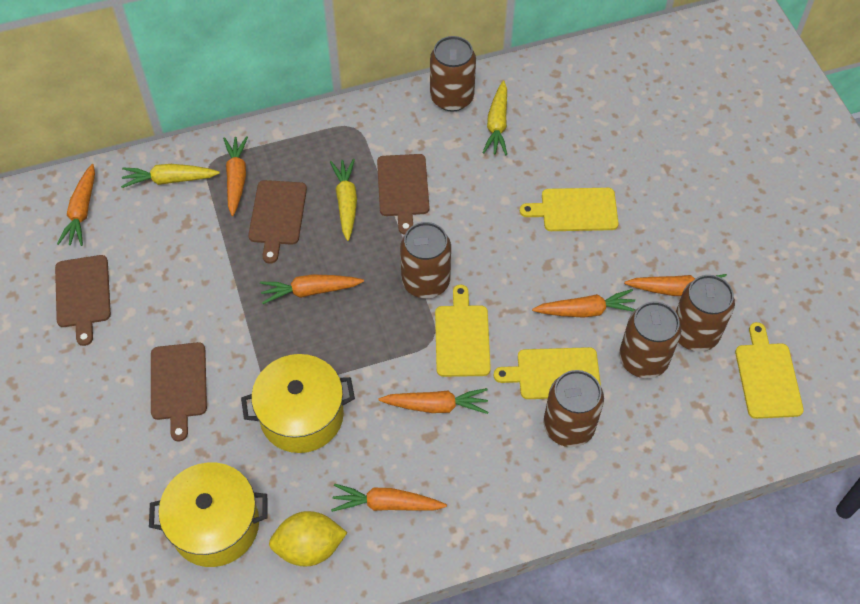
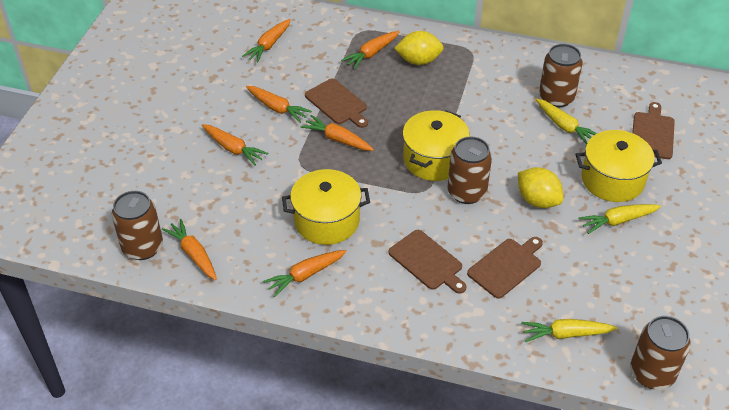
brown can: [400,222,451,298] [430,36,476,112] [543,370,604,447] [619,301,681,378] [676,275,735,351] = 5 -> [112,191,163,260] [448,137,492,204] [539,44,583,108] [630,316,691,389] = 4
yellow cutting board: [435,285,491,377] [493,347,601,399] [520,188,619,231] [735,322,804,419] = 4 -> none = 0
yellow lemon: [269,511,347,567] = 1 -> [394,31,444,65] [518,167,563,208] = 2
yellow pot: [149,462,268,567] [241,354,355,453] = 2 -> [282,169,370,245] [403,110,470,181] [576,130,662,202] = 3

